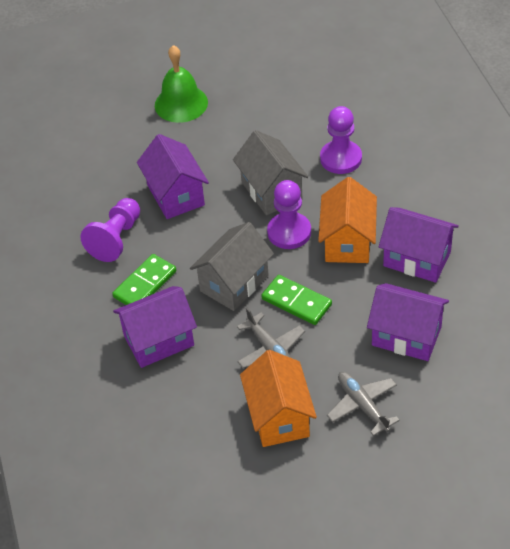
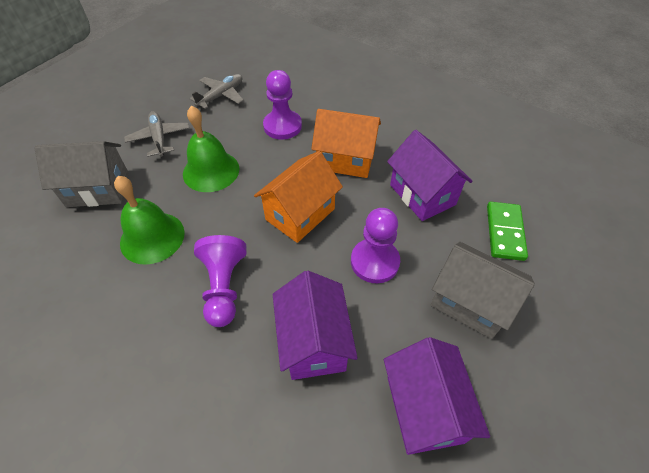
green bell: [155,45,208,123] = 1 -> [114,176,185,265] [183,106,240,192] = 2
green domino: [112,254,176,305] [261,275,332,325] = 2 -> [487,202,528,261] = 1
purple house: [113,286,197,368] [137,134,209,219] [367,283,449,361] [379,207,459,283] = 4 -> [273,271,358,380] [384,337,490,455] [387,130,473,221] = 3

